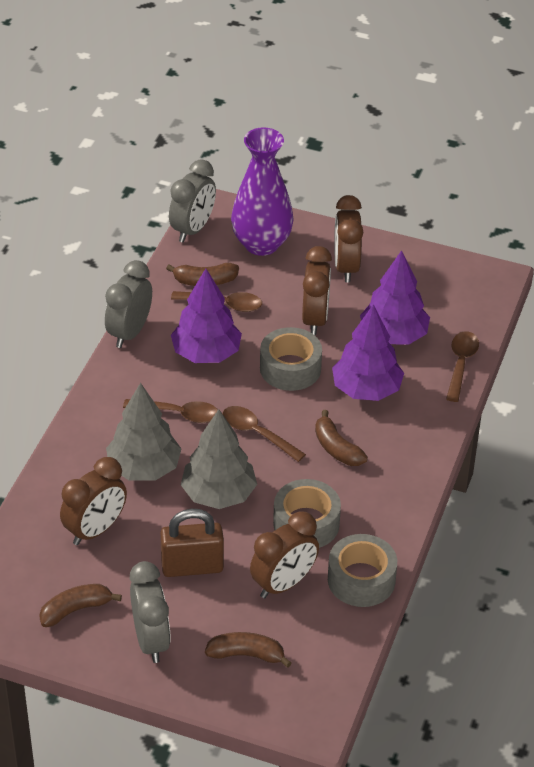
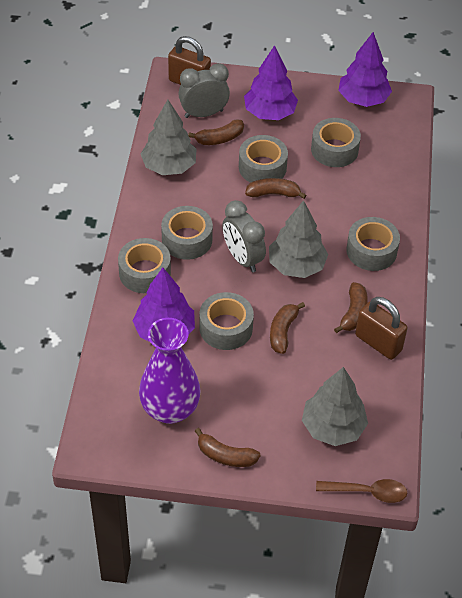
brown banana: [39,584,122,627] [166,263,239,286] [205,632,292,668] [315,410,368,466] = 4 -> [188,119,244,145] [195,428,261,467] [245,178,307,199] [270,302,305,354] [334,282,368,333] = 5
brown clock: [60,457,127,545] [250,511,319,598] [302,246,332,335] [334,195,363,282] = 4 -> none = 0
brown padlock: [160,509,224,577] = 1 -> [168,36,211,85] [355,297,408,360] = 2
brown spoon: [123,399,218,423] [171,291,262,312] [223,406,306,462] [446,331,479,402] = 4 -> [316,479,407,503] = 1
grey clock: [105,260,152,348] [129,561,171,663] [169,159,216,242] = 3 -> [178,63,230,118] [222,200,266,272] = 2
grey tape: [260,327,322,391] [273,479,341,548] [328,534,397,607] = 3 -> [118,238,171,293] [161,206,213,260] [199,292,254,350] [239,135,288,182] [311,118,361,167] [346,217,400,271] = 6
grey tree: [106,382,181,481] [181,409,257,509] = 2 -> [141,100,196,175] [269,200,328,278] [302,367,368,446] = 3

